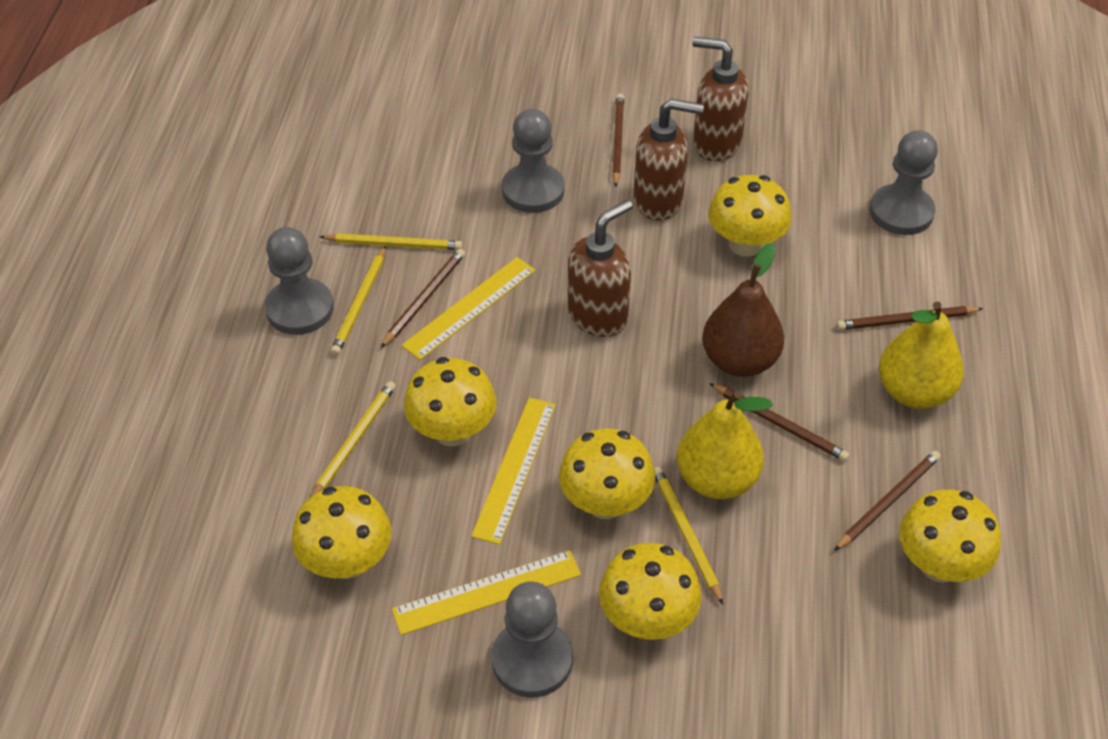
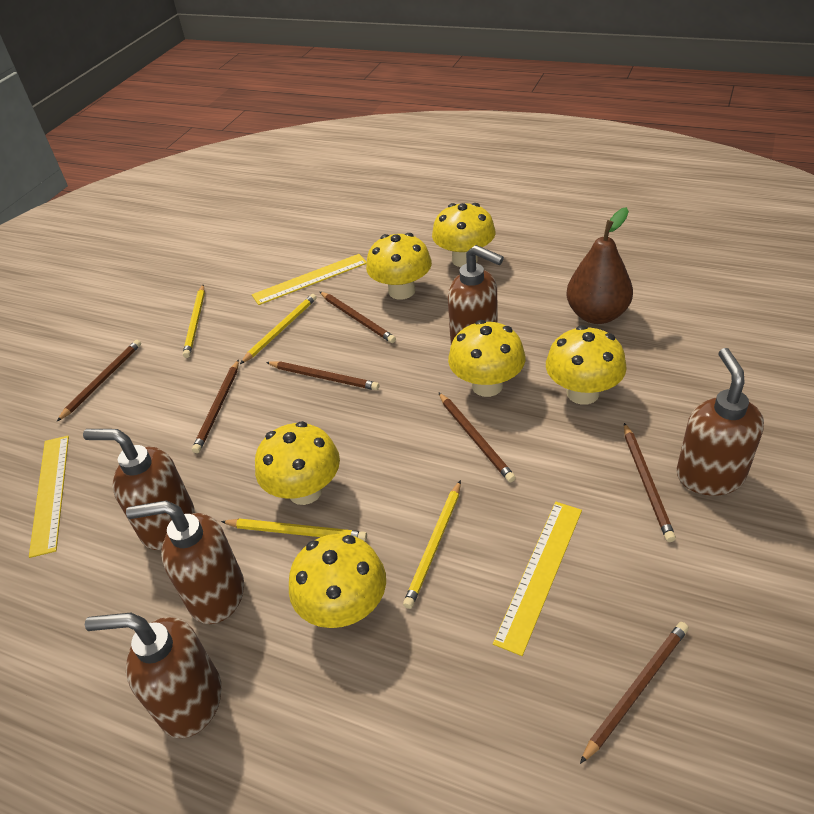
brown pencil: [381,249,465,348] [612,94,624,187] [709,383,850,461] [834,451,941,551] [837,306,983,330] = 5 -> [56,340,141,422] [192,359,239,453] [266,361,379,390] [320,292,396,343] [438,392,516,483] [580,622,689,764] [624,423,676,542] = 7
brown soap dispenser: [568,200,633,337] [633,99,704,221] [692,37,749,161] = 3 -> [83,429,195,550] [85,613,222,738] [126,500,244,624] [448,245,504,344] [676,348,764,496] = 5
grey pawn: [265,227,334,335] [492,582,573,697] [502,109,565,213] [870,130,938,235] = 4 -> none = 0
yellow pear: [677,391,773,499] [879,301,964,409] = 2 -> none = 0

